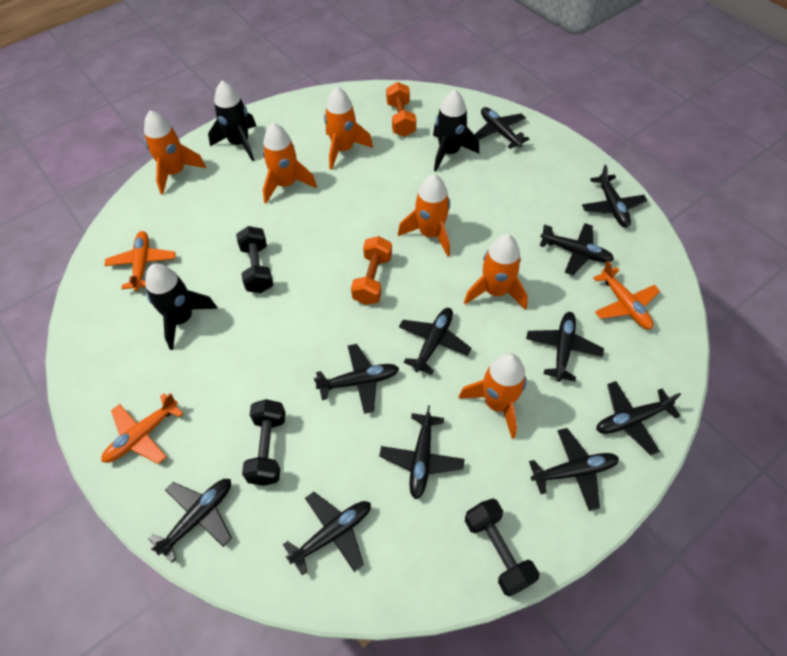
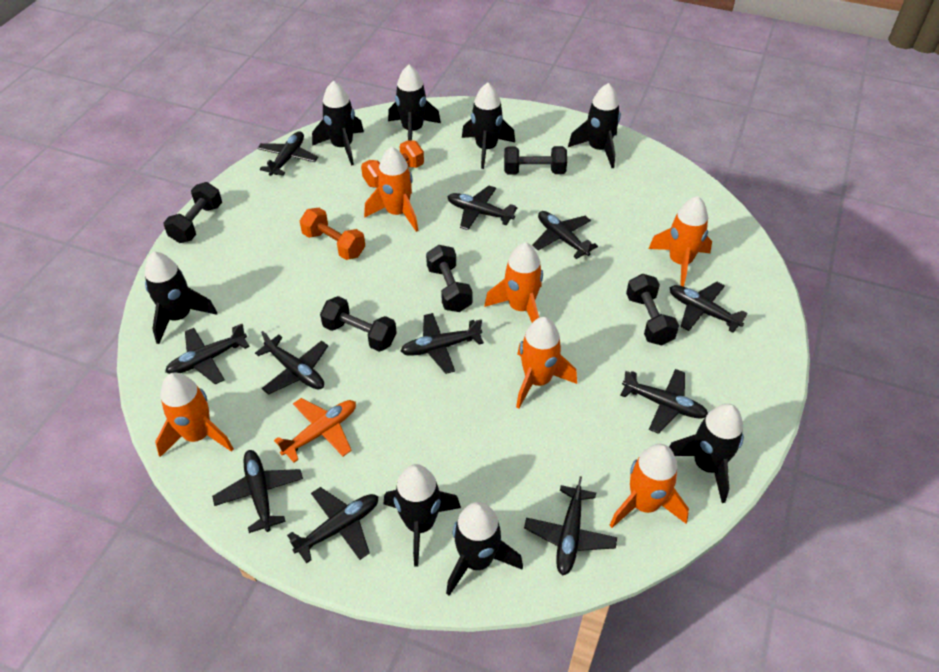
black dumbbell: [236,226,273,293] [242,399,286,486] [465,498,540,597] = 3 -> [163,182,222,243] [320,296,397,352] [426,245,473,312] [504,146,567,174] [626,274,679,345] = 5
black rocket: [145,264,217,350] [208,81,256,161] [433,89,479,171] = 3 -> [145,252,217,344] [312,81,364,166] [384,464,461,567] [388,65,441,141] [446,502,523,596] [462,83,515,169] [568,83,621,168] [669,404,744,503] = 8
orange plane: [101,393,184,464] [104,231,176,291] [593,261,660,329] = 3 -> [274,398,356,463] = 1

